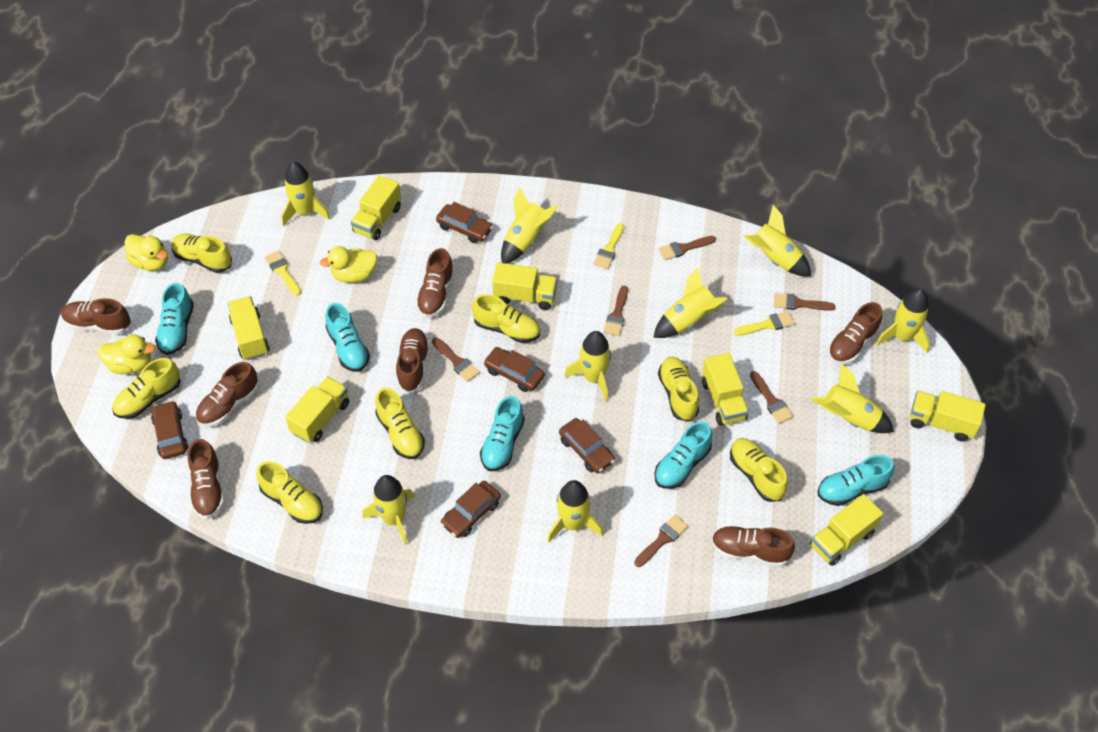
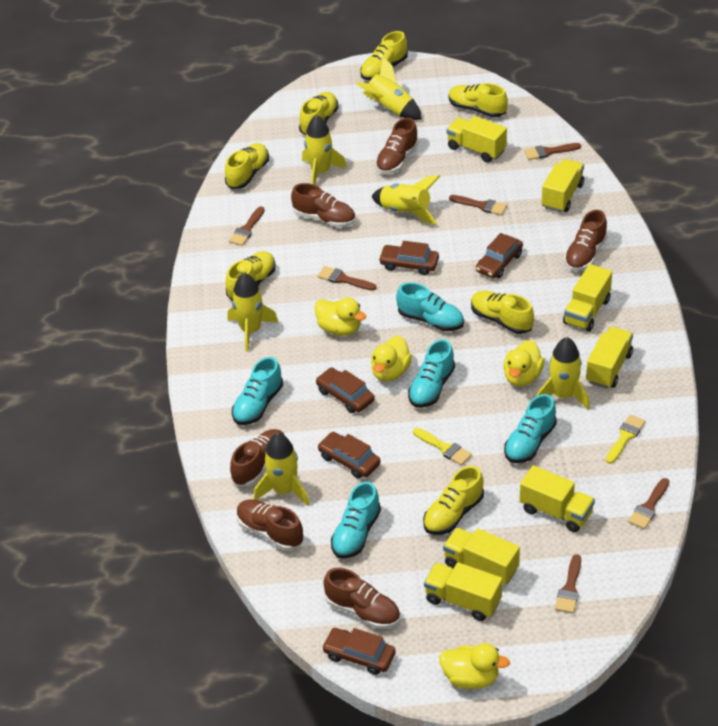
brown shoe: [61,298,131,334] [188,439,224,519] [195,362,259,427] [396,328,430,393] [416,248,454,318] [712,526,795,567] [828,302,882,364] = 7 -> [230,429,284,487] [237,499,304,550] [291,183,356,227] [323,568,400,629] [375,118,419,174] [564,210,608,271] = 6
yellow brush: [265,251,301,296] [594,223,624,269] [733,311,794,336] = 3 -> [413,428,472,466] [606,414,645,464] = 2
yellow duck: [98,335,155,374] [124,234,168,271] [320,246,377,283] = 3 -> [315,298,366,336] [371,336,412,382] [439,643,510,689] [503,340,544,386] = 4
yellow rocket: [281,162,330,226] [362,475,414,545] [501,187,559,264] [547,480,603,543] [564,331,611,401] [653,267,727,338] [743,205,811,276] [810,364,894,433] [876,289,930,353] = 9 -> [228,273,278,352] [254,433,309,506] [302,115,347,185] [356,57,422,120] [371,175,440,224] [537,337,590,410] = 6

